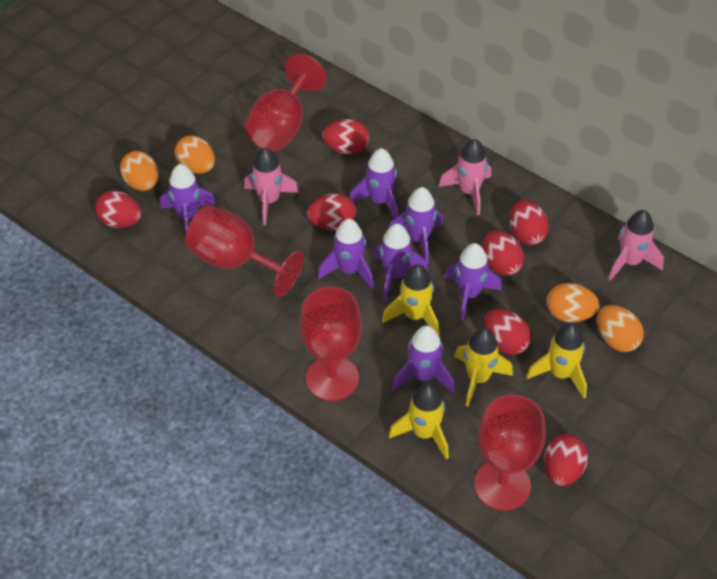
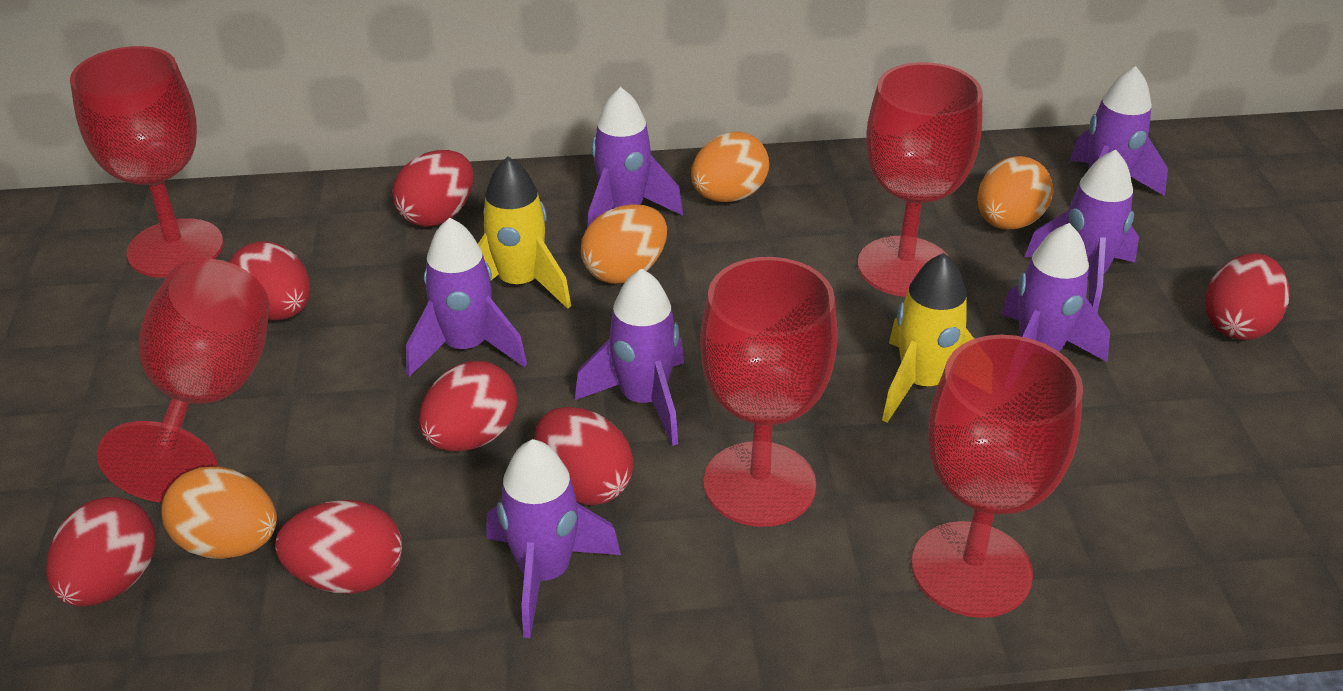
pink rocket: [244,148,299,225] [439,139,491,215] [608,210,664,281] = 3 -> none = 0
red goblet: [185,205,304,297] [244,54,327,152] [300,287,362,401] [474,395,546,511] = 4 -> [70,46,223,278] [97,259,269,503] [700,257,838,527] [857,62,983,297] [912,335,1083,618] = 5
yellow rocket: [382,264,440,336] [389,383,449,459] [454,328,513,407] [526,323,587,398] = 4 -> [478,156,571,309] [882,253,974,423] = 2

